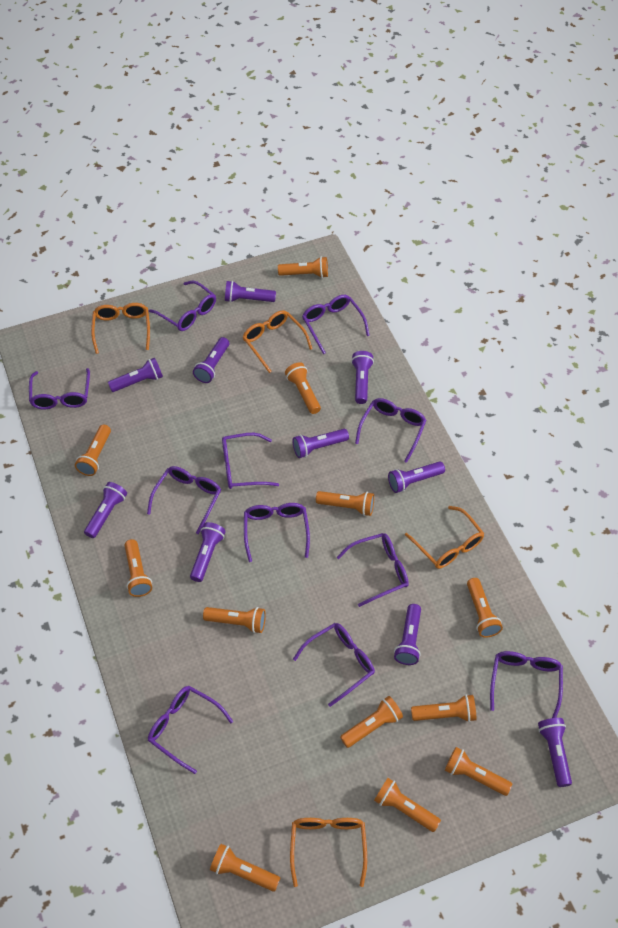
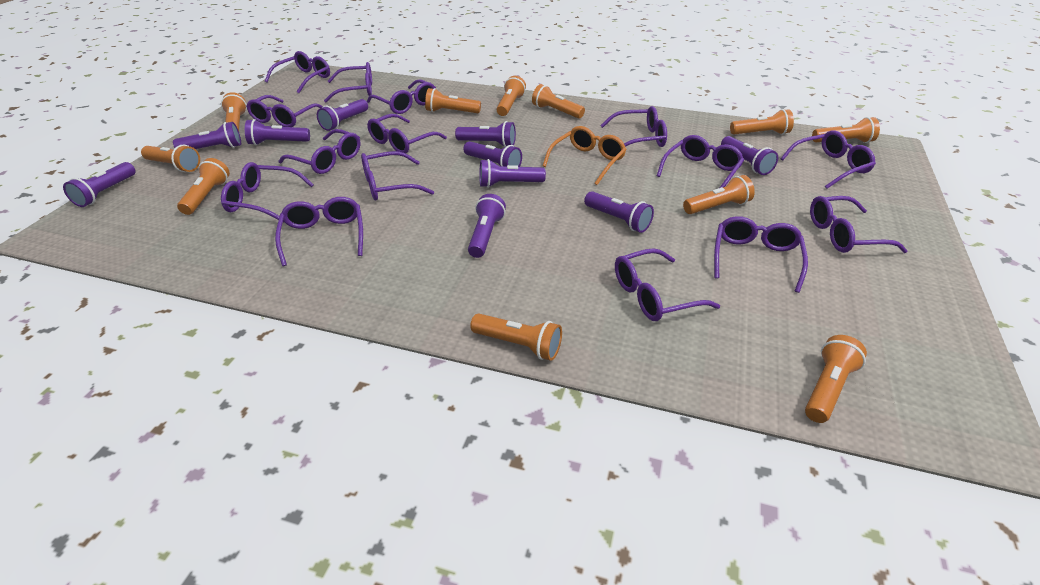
orange flashlight: [75,424,111,476] [124,539,152,597] [203,607,266,633] [210,844,280,892] [278,257,328,278] [285,362,321,414] [316,491,374,516] [340,696,403,748] [374,778,441,832] [411,694,477,722] [445,747,512,796] [467,578,503,638] = 12 -> [141,144,200,172] [177,158,230,215] [221,92,247,131] [425,88,481,113] [470,314,562,361] [496,76,526,116] [532,84,585,119] [683,175,755,214] [730,109,794,135] [805,335,867,423] [812,117,880,143] = 11
orange glasses: [91,303,150,354] [243,310,313,373] [290,818,367,887] [405,506,485,569] = 4 -> [543,126,627,185] = 1
purple glasses: [29,368,90,409] [147,466,221,534] [148,686,233,774] [149,280,216,331] [222,433,279,489] [244,503,310,562] [293,623,375,707] [302,295,370,354] [337,533,409,607] [355,398,427,463] [490,651,563,718] = 11 -> [221,162,314,223] [246,95,323,127] [265,51,330,93] [275,197,363,266] [278,129,361,174] [324,62,372,102] [361,151,434,201] [367,79,436,114] [367,114,447,153] [600,106,667,147] [615,248,720,321] [657,135,744,188] [714,216,808,293] [781,131,876,189] [810,196,908,253] = 15

